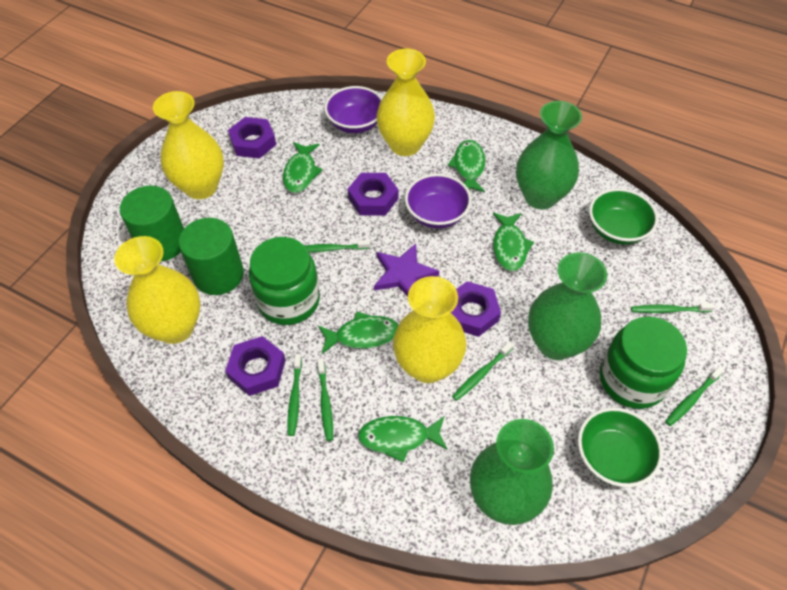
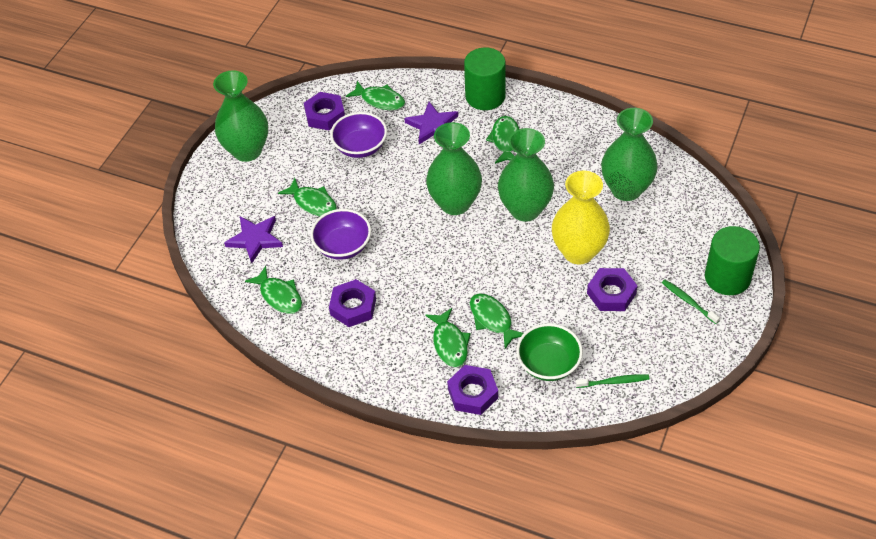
green bowl: [578,407,663,487] [589,188,658,245] = 2 -> [516,323,583,381] = 1
green fish: [283,142,323,193] [318,312,398,354] [358,416,447,463] [448,140,485,192] [493,213,534,271] = 5 -> [245,266,302,314] [278,178,337,216] [346,81,405,110] [425,308,471,367] [470,294,523,349] [486,116,519,164] = 6
green jar: [249,237,320,325] [600,316,687,409] = 2 -> none = 0
green toothbrush: [287,354,302,436] [305,240,370,252] [317,359,333,441] [452,341,514,401] [631,303,714,313] [665,366,724,426] = 6 -> [576,374,649,388] [662,280,720,324] = 2
green vase: [470,419,554,525] [516,101,582,209] [528,252,607,360] = 3 -> [213,70,268,162] [426,122,482,215] [498,128,554,221] [601,108,658,201] = 4
purple star: [374,244,439,296] = 1 -> [224,216,283,263] [404,102,458,144] = 2
yellow vase: [114,236,200,344] [153,91,224,199] [376,49,435,156] [393,276,466,383] = 4 -> [552,171,610,264] = 1

